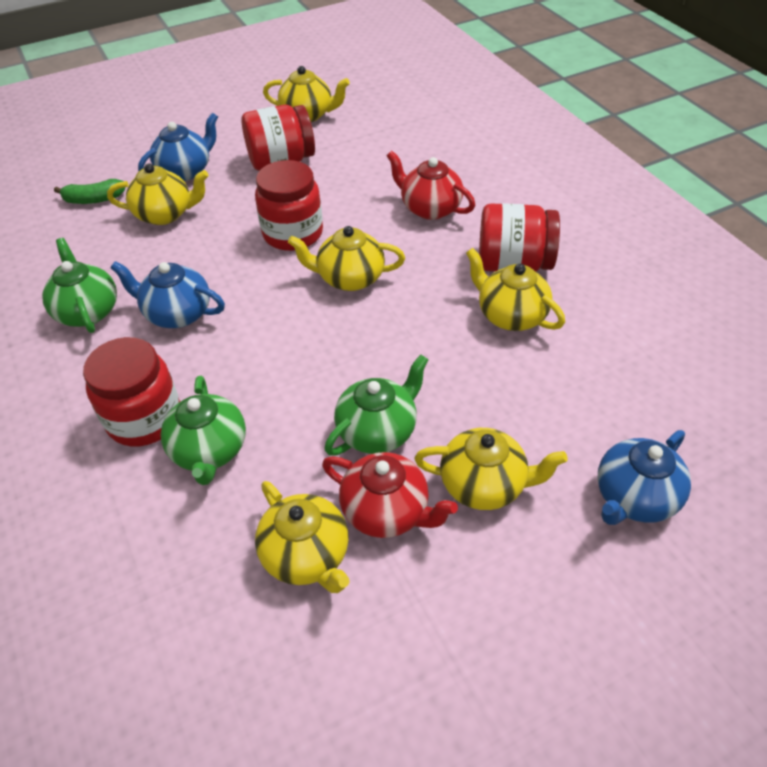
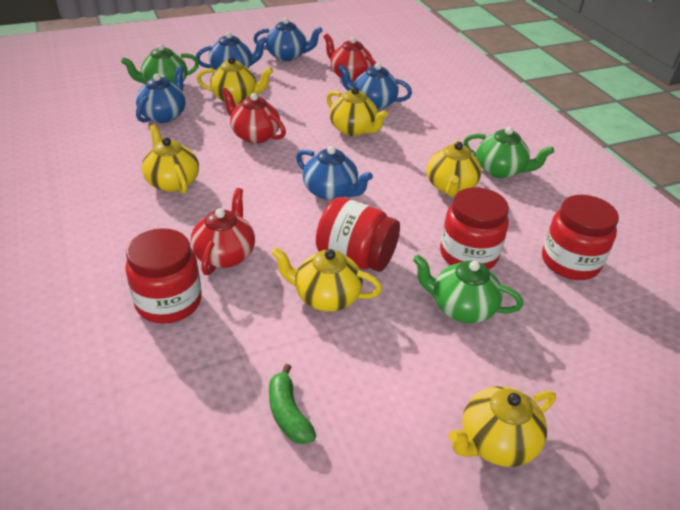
blue teapot: [110,261,225,328] [138,113,218,181] [597,430,691,525] = 3 -> [136,66,186,123] [196,32,267,70] [253,18,323,61] [296,146,373,200] [338,63,412,110] = 5
red teapot: [322,452,458,538] [386,151,475,220] = 2 -> [190,188,255,275] [221,88,286,144] [324,34,376,82] = 3

